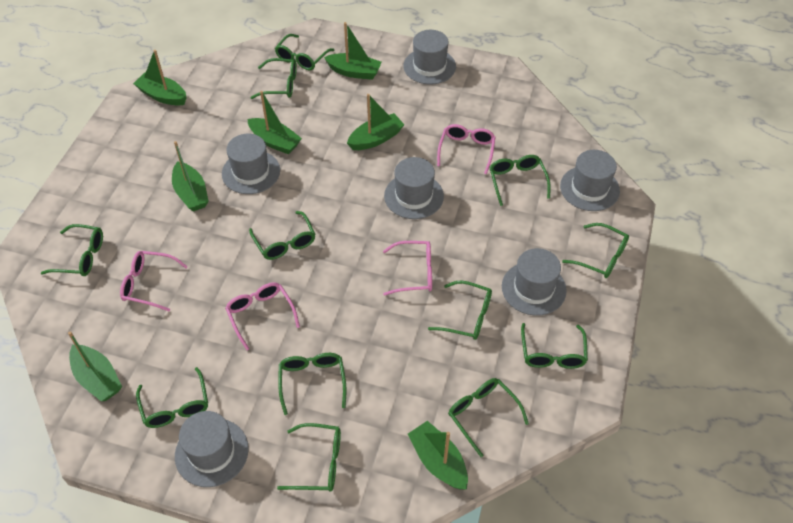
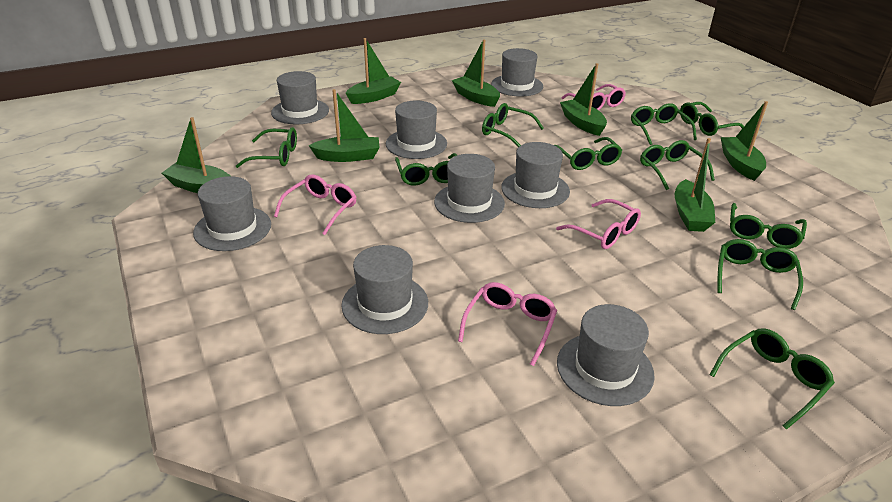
green glasses: [41,224,103,276] [136,367,208,428] [249,211,315,260] [250,58,297,99] [275,34,334,70] [277,423,341,492] [278,353,347,415] [428,281,492,340] [448,378,529,457] [490,155,551,206] [521,323,588,369] [562,223,629,278] = 12 -> [236,127,297,168] [395,153,457,186] [482,103,544,147] [554,137,622,170] [631,103,697,145] [640,140,715,190] [680,102,744,136] [709,328,835,430] [717,239,803,310] [730,203,807,249] = 10
grey hat: [175,411,249,487] [222,134,280,194] [384,157,444,219] [403,30,456,84] [502,248,567,316] [560,150,620,211] = 6 -> [193,176,271,251] [271,71,329,124] [341,245,428,334] [386,101,447,159] [434,154,505,223] [491,48,543,97] [501,142,570,208] [557,304,655,406] = 8

